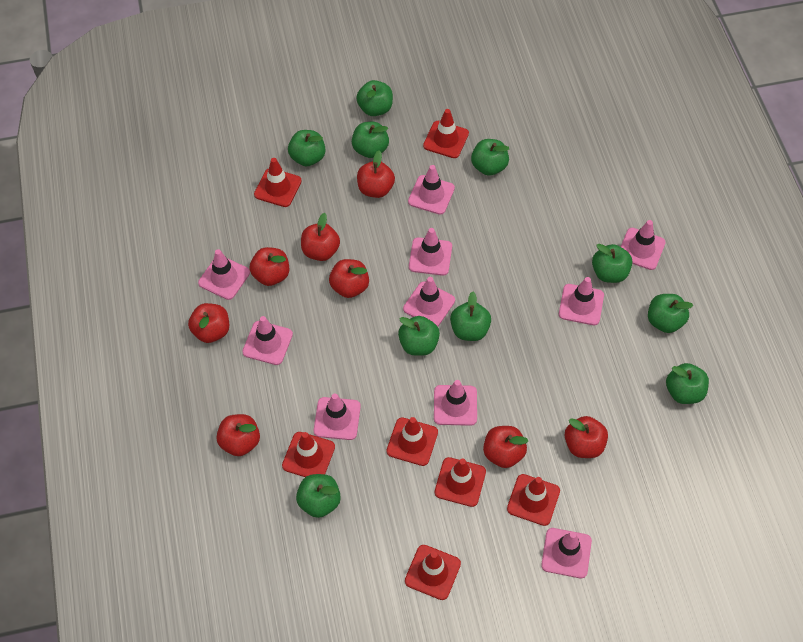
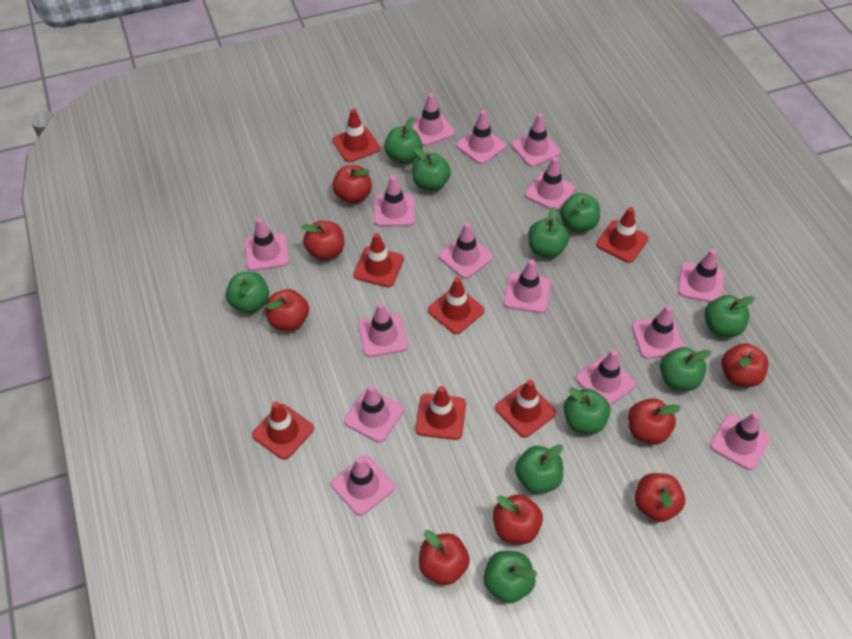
pink traffic cone: [198,249,250,300] [242,316,293,365] [314,393,361,440] [403,277,455,327] [408,165,455,215] [409,228,452,276] [434,380,477,426] [541,528,592,578] [559,277,604,325] [621,220,665,270] = 10 -> [244,218,289,271] [331,456,395,516] [344,385,404,443] [358,303,408,357] [374,176,415,226] [412,93,455,146] [439,223,493,279] [456,110,506,164] [504,260,550,313] [511,113,561,167] [525,157,575,211] [576,350,636,405] [632,305,684,359] [678,249,724,302] [710,412,770,470] = 15

